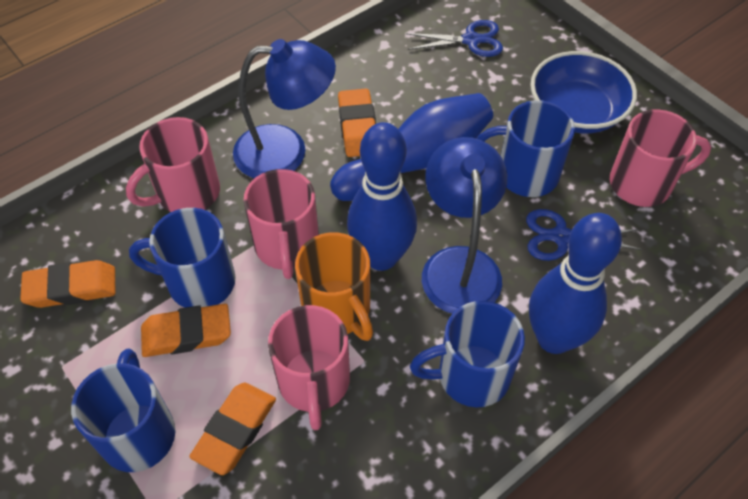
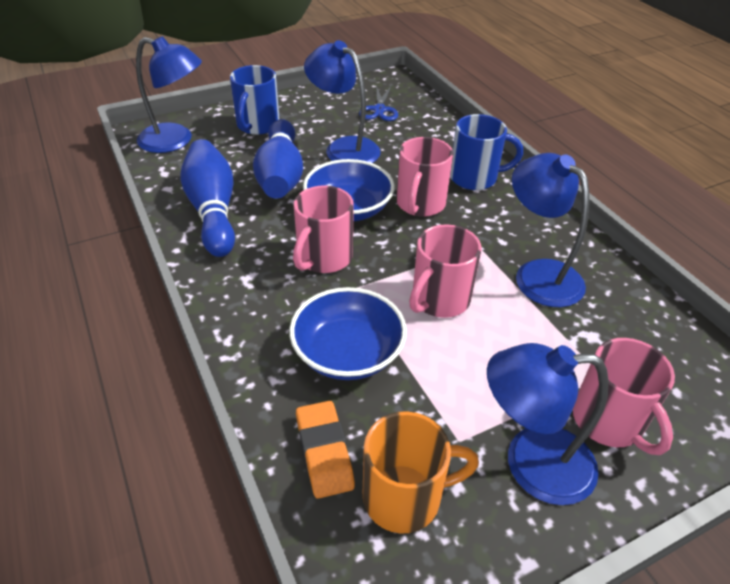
blue bowl: [530,51,637,134] = 1 -> [289,287,407,380] [303,159,395,221] = 2
blue bowling pin: [330,93,493,201] [347,122,417,271] [529,213,622,354] = 3 -> [180,139,235,257] [253,119,303,199] = 2
blue lamp: [233,39,336,178] [422,137,507,314] = 2 -> [136,36,202,153] [304,40,381,163] [487,343,609,505] [512,153,589,307] = 4
blue mug: [71,348,176,472] [129,208,236,308] [410,301,525,407] [477,100,575,197] = 4 -> [230,65,280,135] [450,114,523,190] = 2
blue scissors: [406,20,503,57] [526,209,642,261] = 2 -> [359,85,398,121] = 1
orange eraser: [20,260,115,308] [141,304,231,357] [189,383,276,475] [338,89,376,157] = 4 -> [296,401,355,499] = 1

